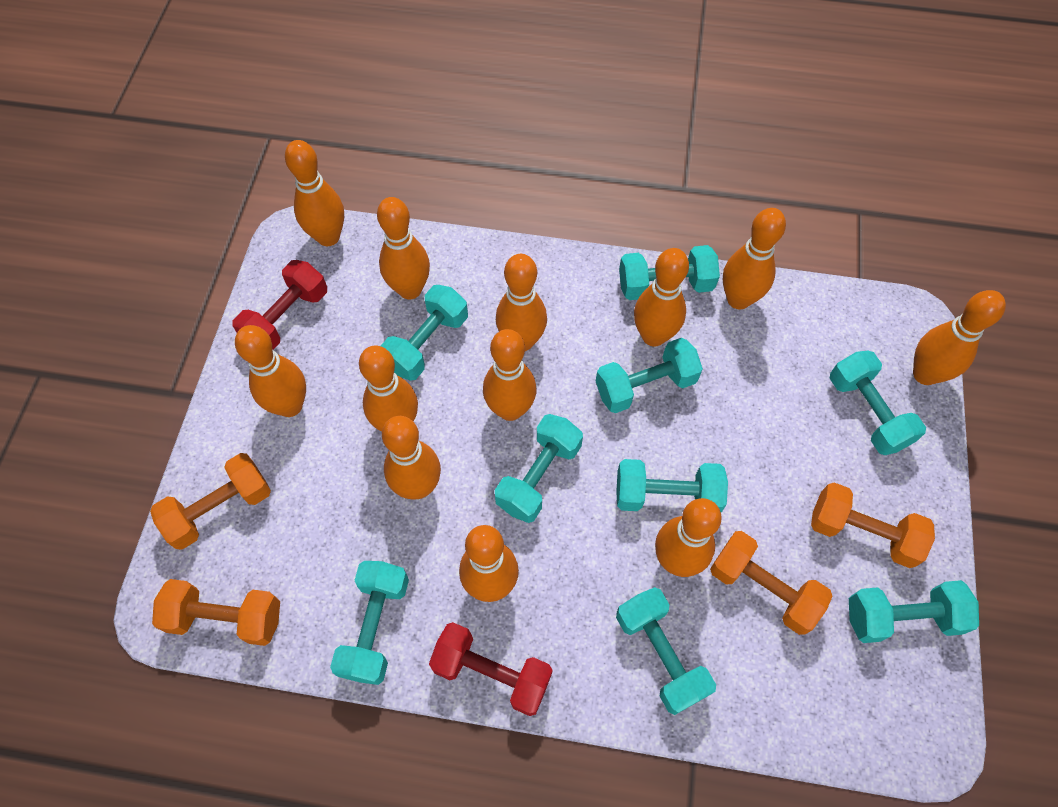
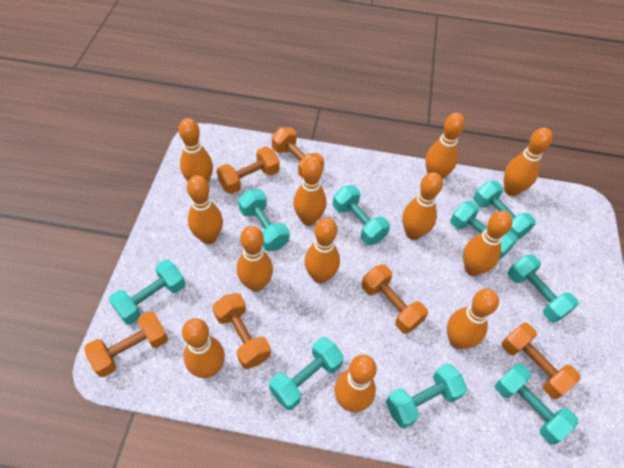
orange dumbbell: [150,453,271,550] [152,579,280,646] [710,531,832,635] [811,482,935,568] = 4 -> [84,311,168,377] [213,293,271,369] [217,146,280,194] [272,127,324,178] [362,264,428,334] [502,323,581,399] = 6
red dumbbell: [232,260,327,350] [429,622,553,716] = 2 -> none = 0

